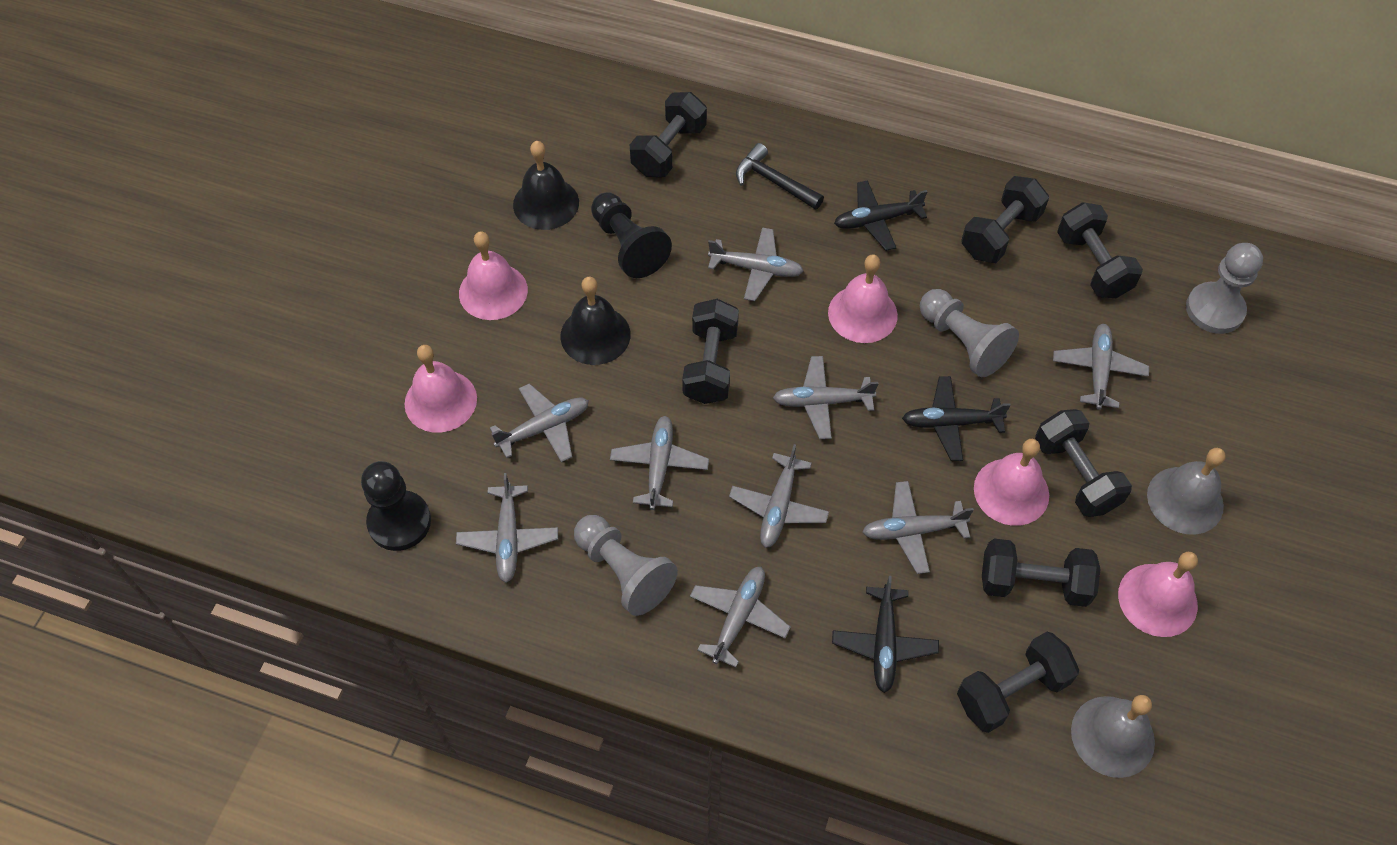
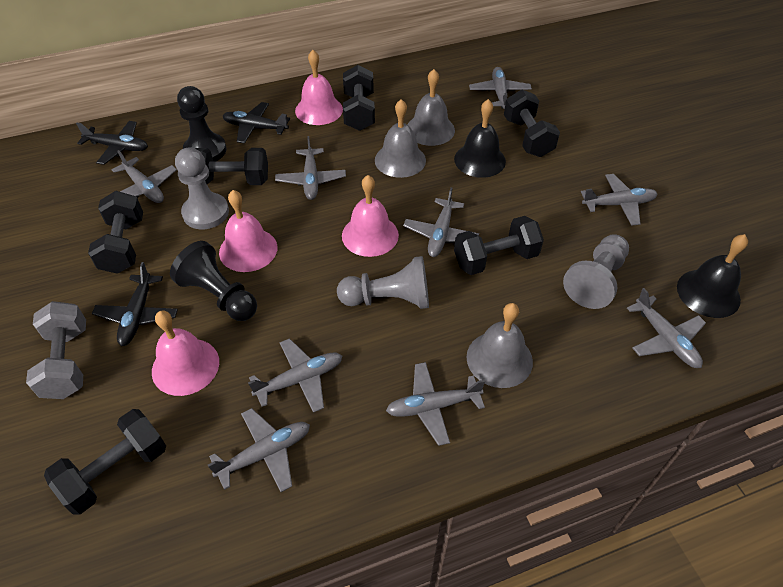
black dumbbell: [630,92,707,177] [682,299,739,404] [957,632,1079,733] [961,176,1049,263] [982,539,1100,607] [1035,409,1132,517] [1057,202,1143,298] = 7 -> [44,409,166,515] [88,191,143,274] [195,148,268,185] [343,65,375,131] [454,216,544,275] [504,89,560,157] = 6
black hammer: [736,143,824,210] = 1 -> none = 0
grey bell: [1071,695,1155,778] [1147,448,1225,535] = 2 -> [375,99,426,178] [407,69,455,146] [466,303,533,388] = 3
grey dumbbell: none = 0 -> [26,301,86,399] = 1
pink bell: [404,345,477,433] [459,231,528,320] [828,255,898,343] [974,439,1049,526] [1118,552,1198,637] = 5 -> [152,311,219,396] [219,190,277,272] [295,50,343,125] [342,175,399,257] = 4

